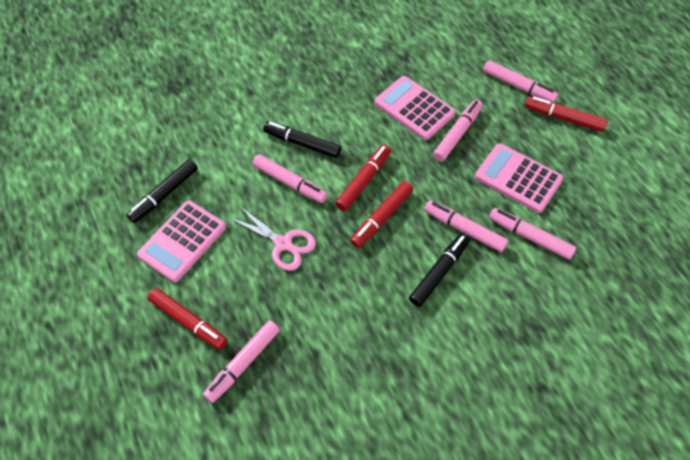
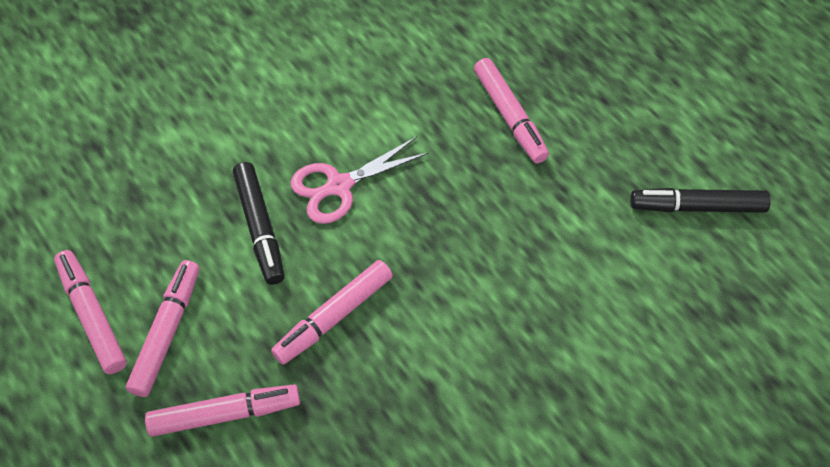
black marker: [126,159,198,223] [263,121,342,158] [409,233,470,307] = 3 -> [233,162,285,285] [630,188,771,213] = 2
pink calculator: [137,201,226,282] [375,76,456,140] [475,143,563,213] = 3 -> none = 0
pink marker: [203,320,280,403] [252,154,327,203] [424,200,508,252] [433,100,483,162] [483,60,558,103] [489,208,576,260] = 6 -> [54,250,127,374] [126,260,200,397] [145,384,300,437] [271,260,393,365] [474,58,549,163] = 5
red marker: [148,288,227,350] [335,145,391,211] [350,181,413,248] [525,97,608,132] = 4 -> none = 0

